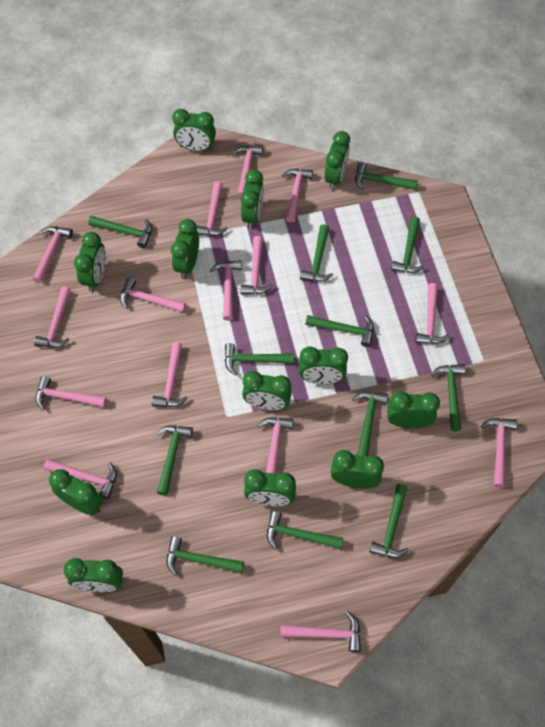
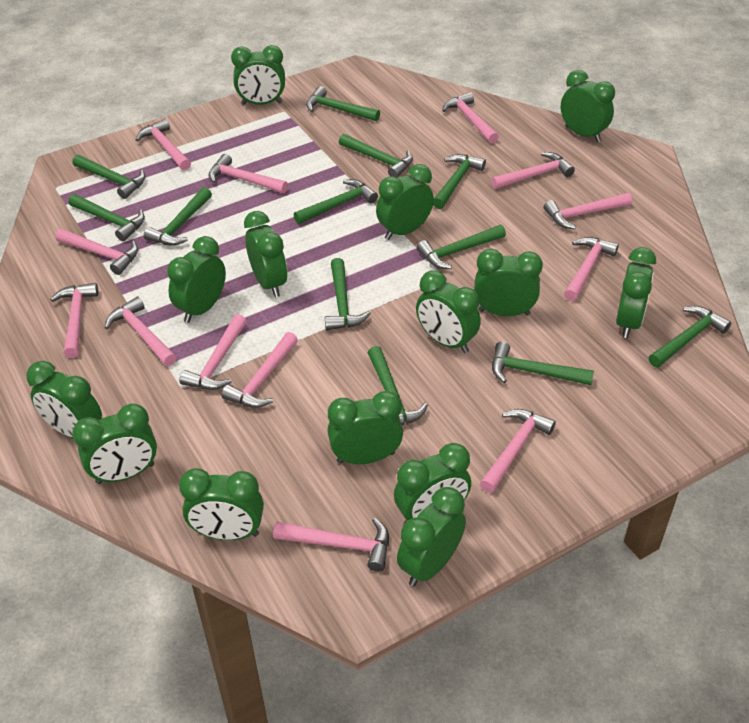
green clock: [49,469,103,515] [64,558,123,592] [74,232,106,291] [171,219,199,279] [172,109,216,151] [241,169,264,229] [242,371,292,410] [244,469,296,506] [299,346,348,384] [324,131,350,190] [331,450,384,489] [387,391,440,428] = 12 -> [26,361,102,438] [72,403,157,484] [167,236,226,323] [179,468,264,540] [231,45,285,105] [244,211,287,297] [327,391,403,464] [376,164,434,240] [394,443,471,524] [397,487,466,586] [416,270,481,353] [474,249,543,316] [561,70,615,142] [616,247,656,338] = 14
pink hammer: [33,226,73,283] [34,286,71,347] [36,376,107,410] [44,459,117,499] [120,278,186,313] [152,342,188,407] [197,181,228,236] [210,260,242,321] [232,145,263,198] [240,236,274,294] [257,417,293,474] [280,611,361,652] [282,169,313,223] [415,283,450,344] [481,418,517,488] = 15 -> [50,283,98,358] [56,229,138,275] [105,297,177,366] [136,119,191,171] [179,314,247,390] [209,154,288,193] [221,332,298,408] [273,518,389,572] [442,92,499,143] [480,409,556,493] [491,152,575,189] [544,193,632,229] [564,237,619,301] = 13

